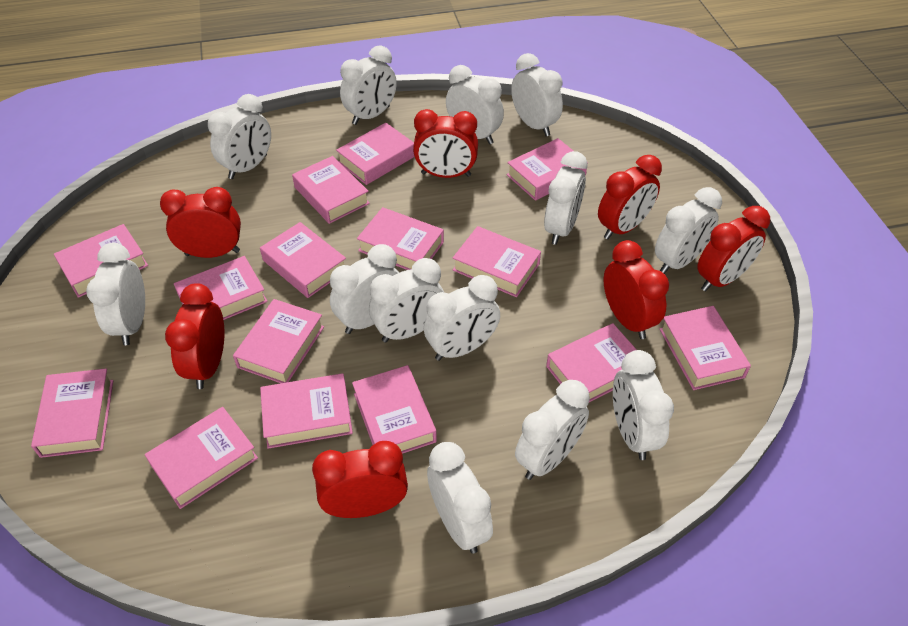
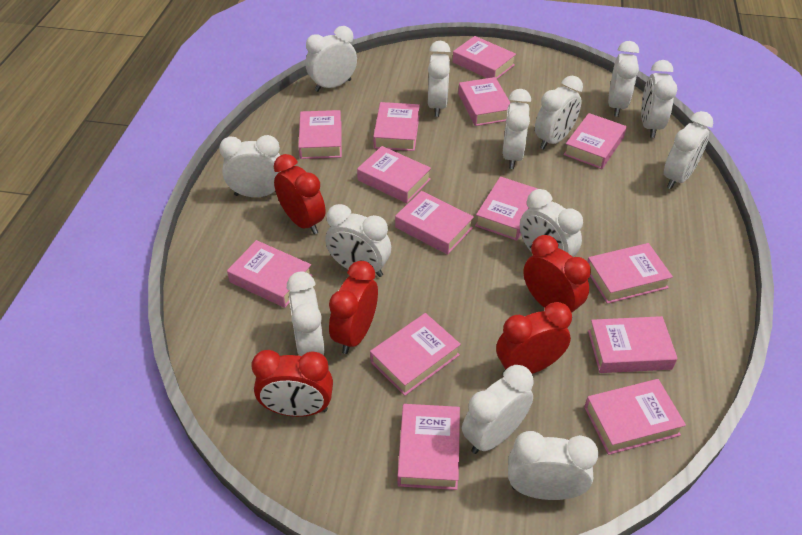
pink book: [31,369,113,458] [54,224,148,298] [145,407,258,509] [174,256,268,320] [233,299,324,383] [260,222,346,298] [260,373,353,449] [292,156,370,224] [336,123,415,185] [352,365,437,454] [357,207,444,270] [453,226,541,297] [507,138,588,201] [546,323,637,402] [660,306,751,390] = 15 -> [227,240,313,308] [298,110,342,159] [357,146,431,203] [370,313,461,396] [373,102,420,151] [395,191,474,255] [398,404,460,490] [453,36,516,79] [458,77,510,126] [475,177,538,241] [563,113,627,169] [584,379,686,455] [587,243,673,304] [588,316,678,373] = 14
red clock: [160,187,241,258] [165,283,224,389] [312,441,408,518] [413,109,478,178] [598,155,662,240] [604,240,669,339] [697,206,770,291] = 7 -> [252,350,333,417] [274,154,326,234] [329,261,378,354] [496,302,572,374] [523,235,591,313] = 5

